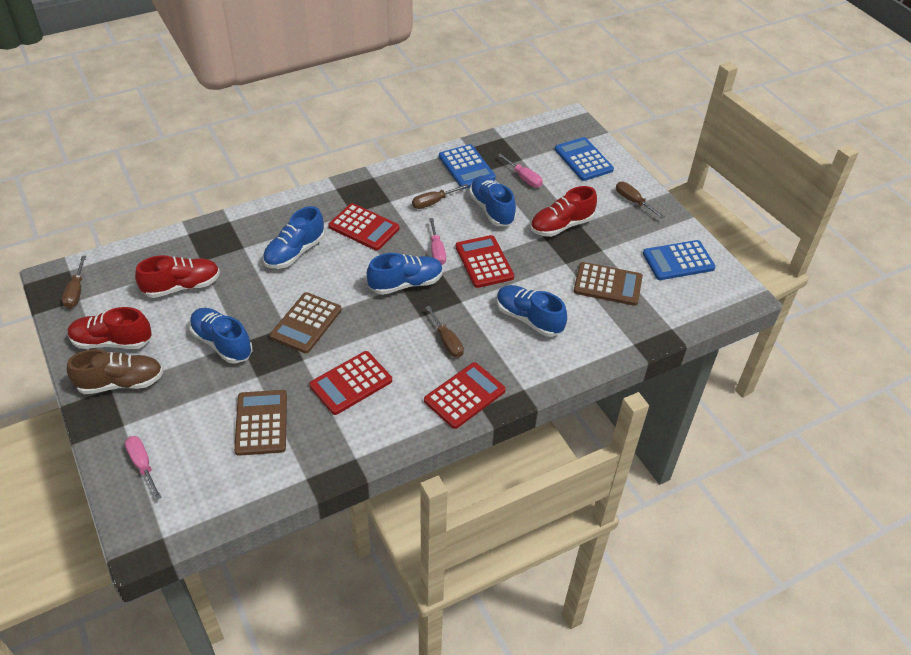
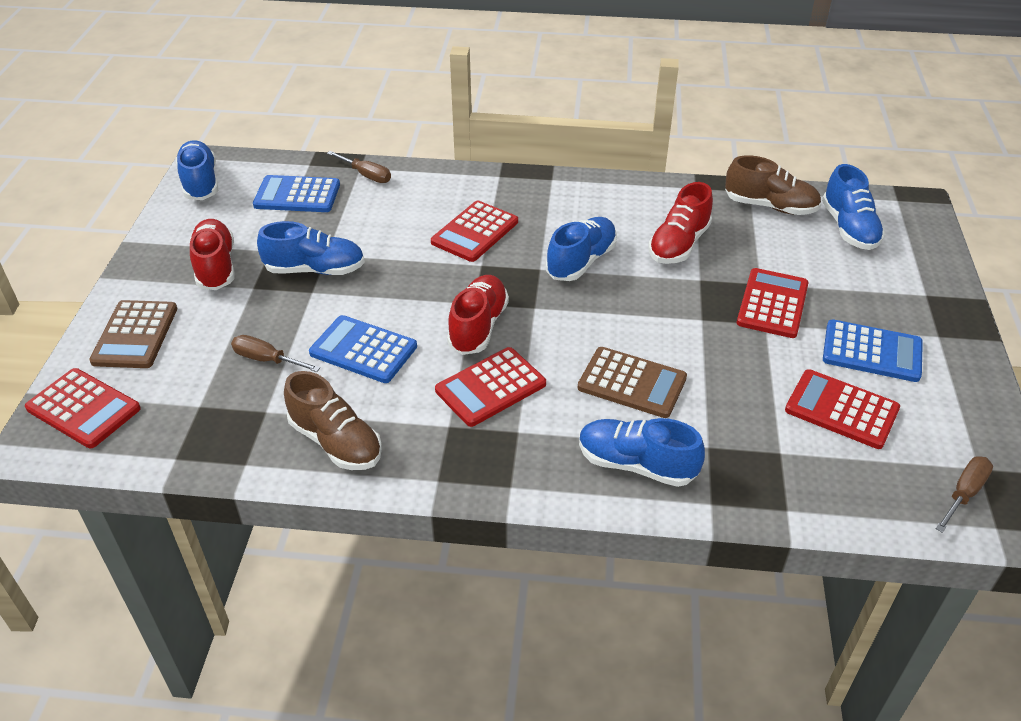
brown calculator: [234,390,287,456] [270,292,342,353] [573,262,643,306] = 3 -> [89,300,177,368] [578,347,687,418] = 2
brown screwdriver: [62,256,86,308] [412,184,469,209] [425,306,464,358] [616,182,665,218] = 4 -> [231,335,320,372] [327,151,391,183] [935,457,993,533] = 3
brown shoe: [67,349,163,394] = 1 -> [284,371,382,470] [725,155,821,215] = 2
pink screwdriver: [125,436,162,500] [429,218,446,265] [498,153,543,188] = 3 -> none = 0
red calculator: [309,351,392,415] [329,203,399,250] [424,362,506,429] [456,235,514,288] = 4 -> [25,368,141,448] [431,201,518,262] [435,347,546,427] [737,268,809,338] [785,369,900,449] = 5

